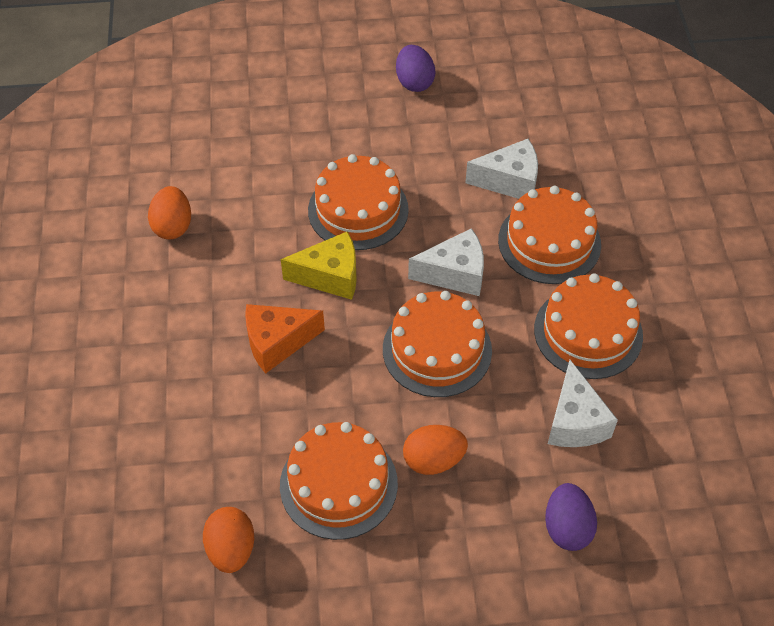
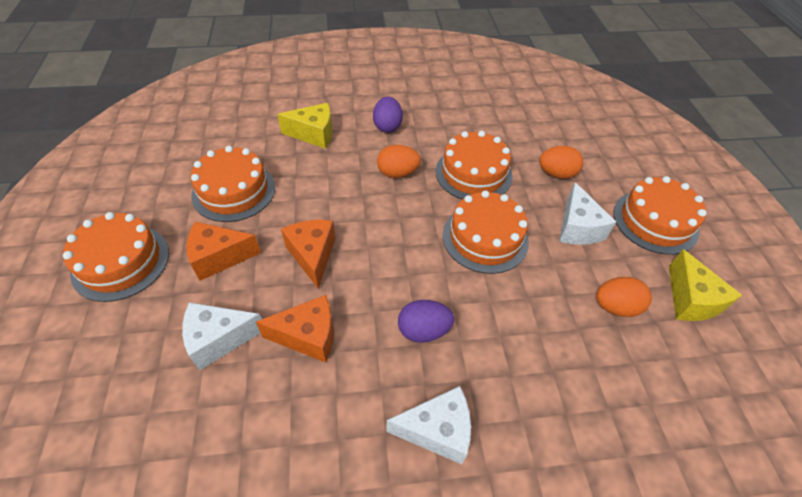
orange cheese: [245,304,325,374] = 1 -> [186,222,261,281] [256,295,334,363] [281,220,335,289] = 3
yellow cheese: [281,231,357,300] = 1 -> [277,103,332,149] [669,249,742,321] = 2

